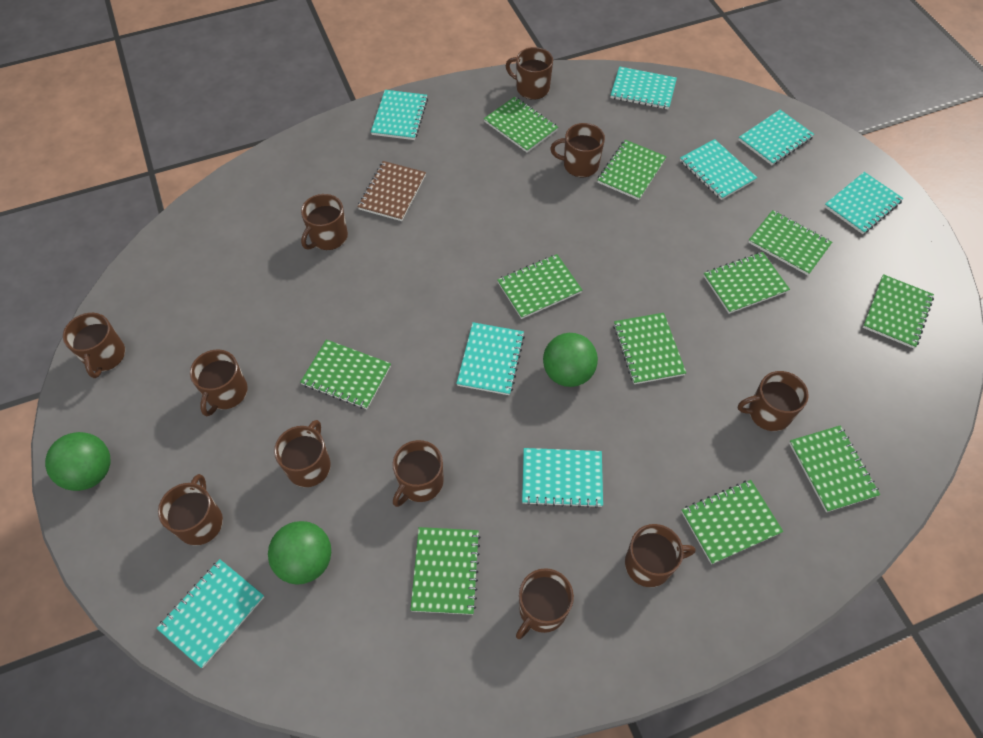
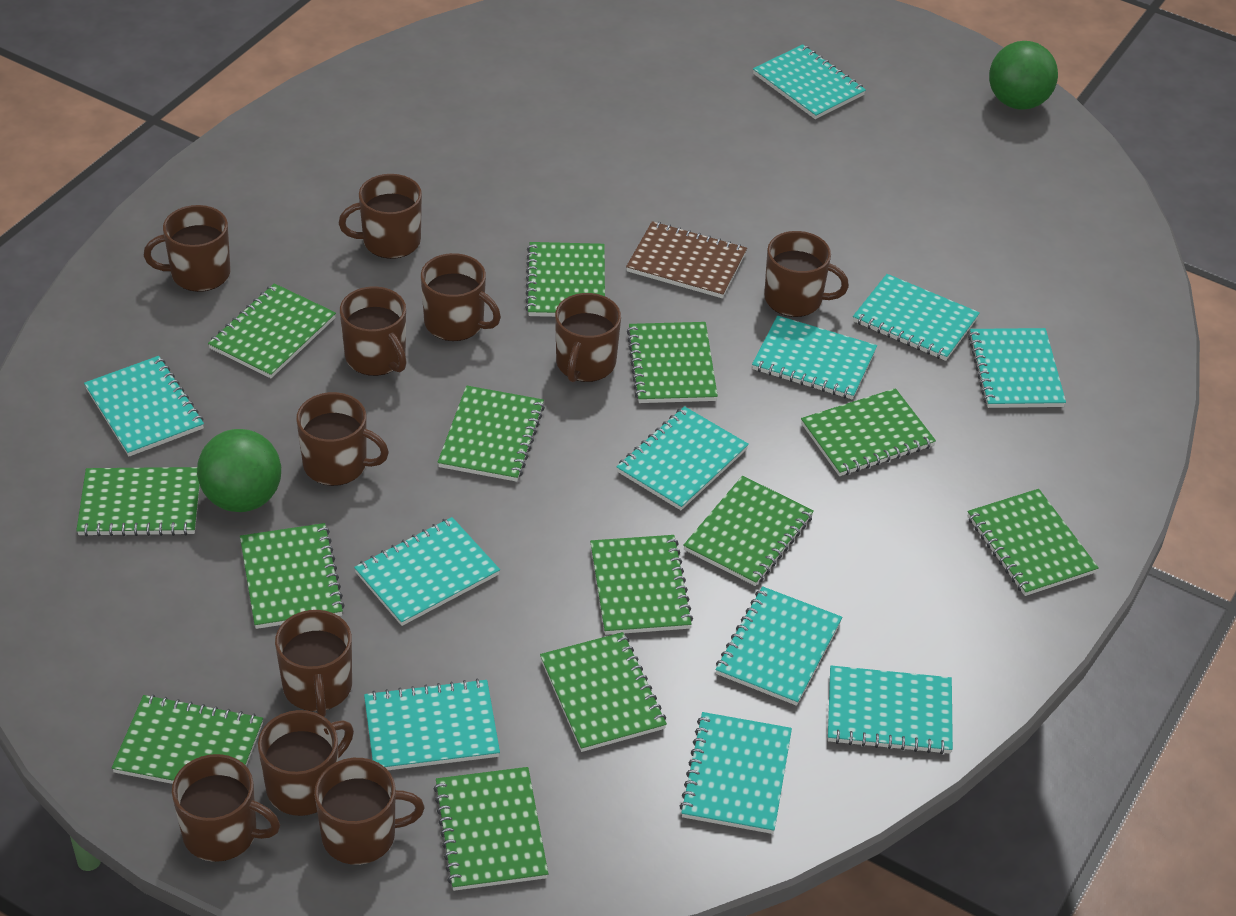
green ball: [45,432,111,491] [268,521,331,584] [543,333,598,387] = 3 -> [197,429,281,512] [989,41,1058,110] = 2
green notebook: [300,339,391,409] [410,527,481,615] [484,97,558,153] [497,254,582,319] [597,140,667,200] [613,313,686,384] [681,480,783,564] [703,252,790,314] [748,210,832,275] [789,425,880,512] [863,274,934,349] = 11 -> [76,467,200,537] [112,694,263,784] [208,283,336,378] [240,523,345,629] [434,767,548,891] [438,385,545,482] [525,242,605,317] [540,632,667,752] [590,535,693,635] [627,322,718,403] [683,476,814,586] [801,388,936,476] [968,489,1099,596] = 13
turquoise notebook: [156,559,264,668] [371,90,428,140] [456,322,525,395] [522,448,603,508] [610,66,677,109] [680,139,757,200] [739,110,814,165] [824,172,904,234] = 8 -> [84,356,204,456] [354,517,500,626] [364,679,500,770] [616,406,749,510] [680,712,792,834] [716,586,842,706] [752,315,877,400] [753,44,866,119] [828,666,953,755] [853,274,980,361] [968,328,1066,408] = 11

